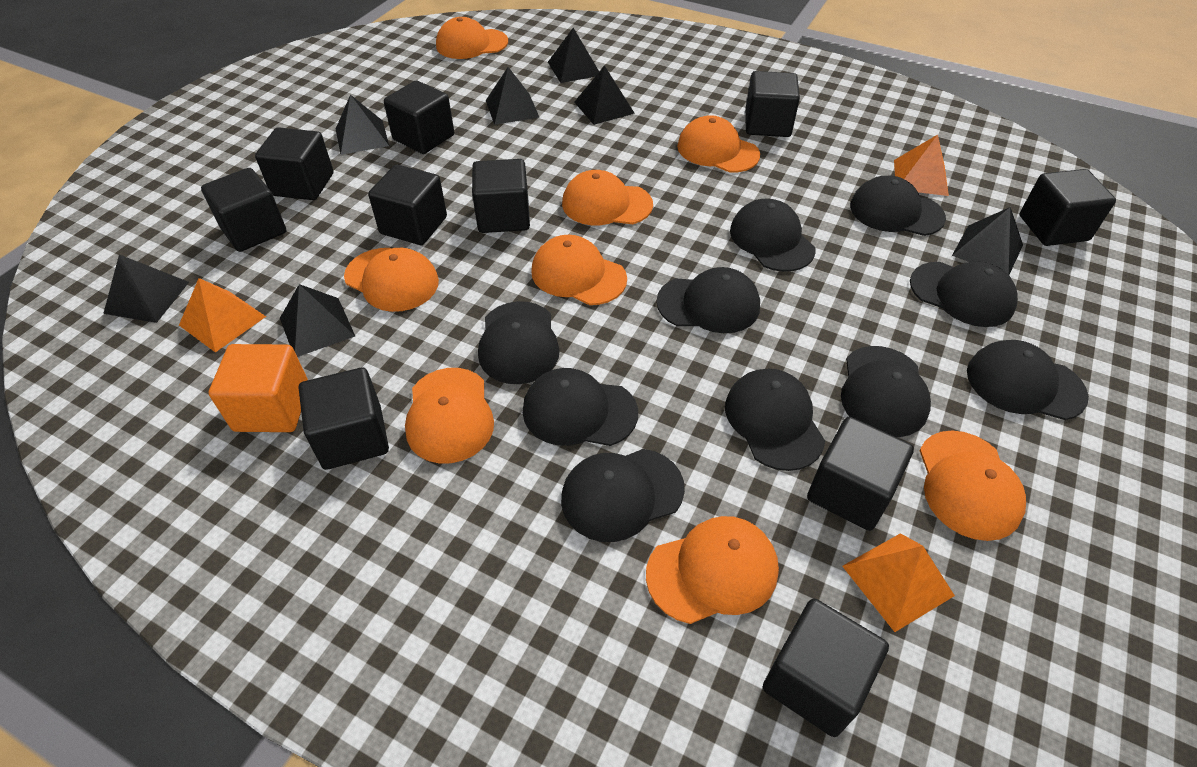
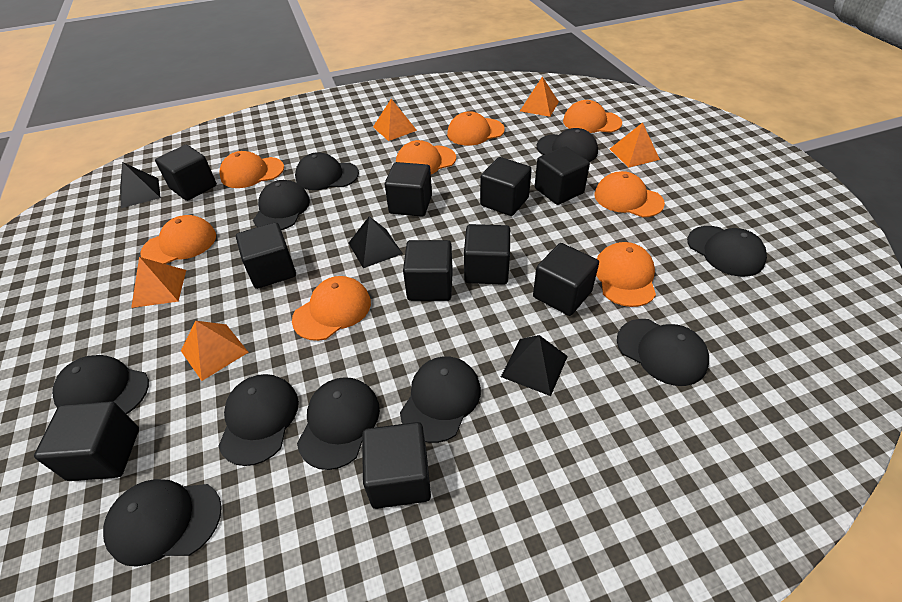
black pyramid: [103,254,189,323] [280,284,355,357] [336,95,389,155] [486,67,540,125] [548,28,599,83] [575,65,635,125] [952,207,1023,275] = 7 -> [120,162,161,208] [349,216,403,268] [501,335,568,396] = 3
orange cube: [209,344,308,432] = 1 -> none = 0
orange pyramid: [179,278,266,352] [842,533,955,632] [894,135,949,196] = 3 -> [131,257,186,308] [181,321,249,381] [373,99,417,141] [520,77,559,117] [610,122,660,168] = 5

